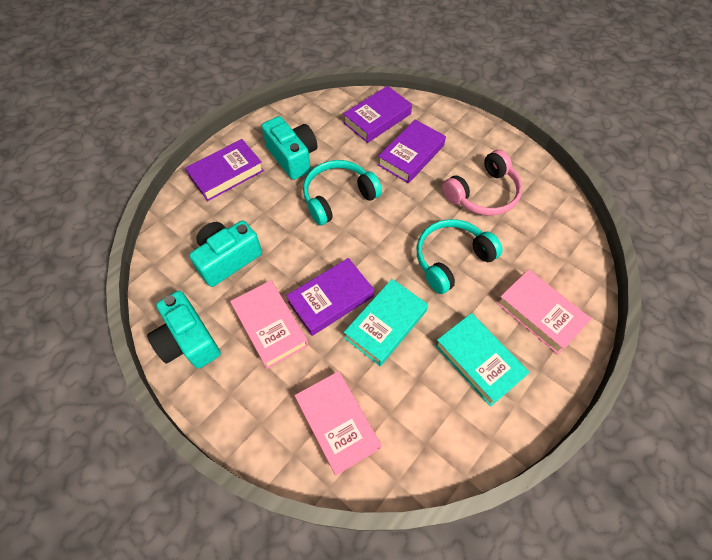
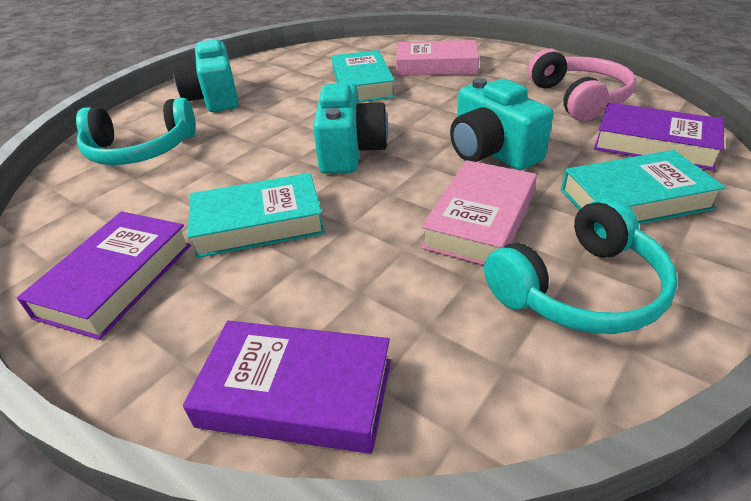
pink book: [230,280,309,369] [295,371,381,476] [497,269,591,354] = 3 -> [396,40,479,76] [421,160,537,265] = 2
purple book: [185,139,264,201] [286,258,374,336] [343,86,412,143] [378,120,446,183] = 4 -> [17,211,191,340] [183,320,391,454] [594,103,724,170] = 3
turquoise book: [344,279,428,366] [435,313,529,407] = 2 -> [188,173,325,258] [332,50,395,102] [561,150,725,224] = 3

